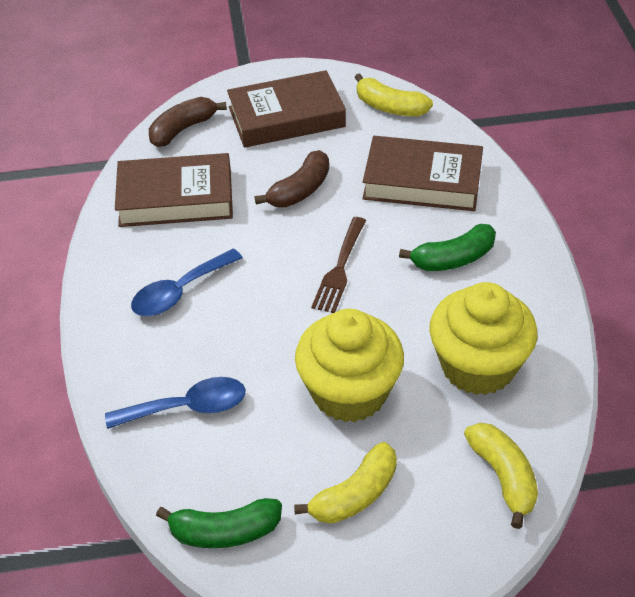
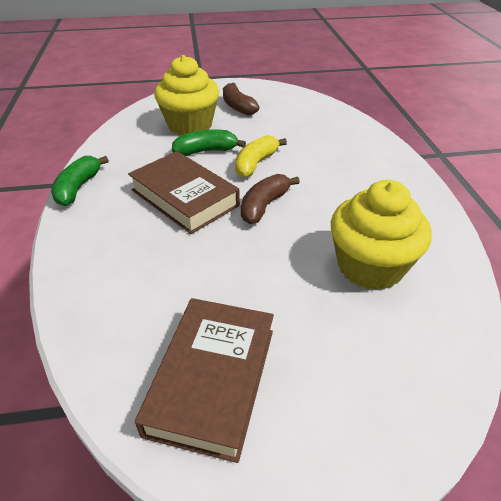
blue spoon: [105,377,246,429] [131,249,243,316] = 2 -> none = 0
brown book: [115,153,233,227] [227,70,346,148] [362,136,483,211] = 3 -> [128,151,240,234] [135,298,274,463] = 2
brown fork: [311,217,366,313] = 1 -> none = 0
yellow banana: [294,442,397,524] [354,73,433,116] [464,423,538,529] = 3 -> [235,135,287,178] = 1

